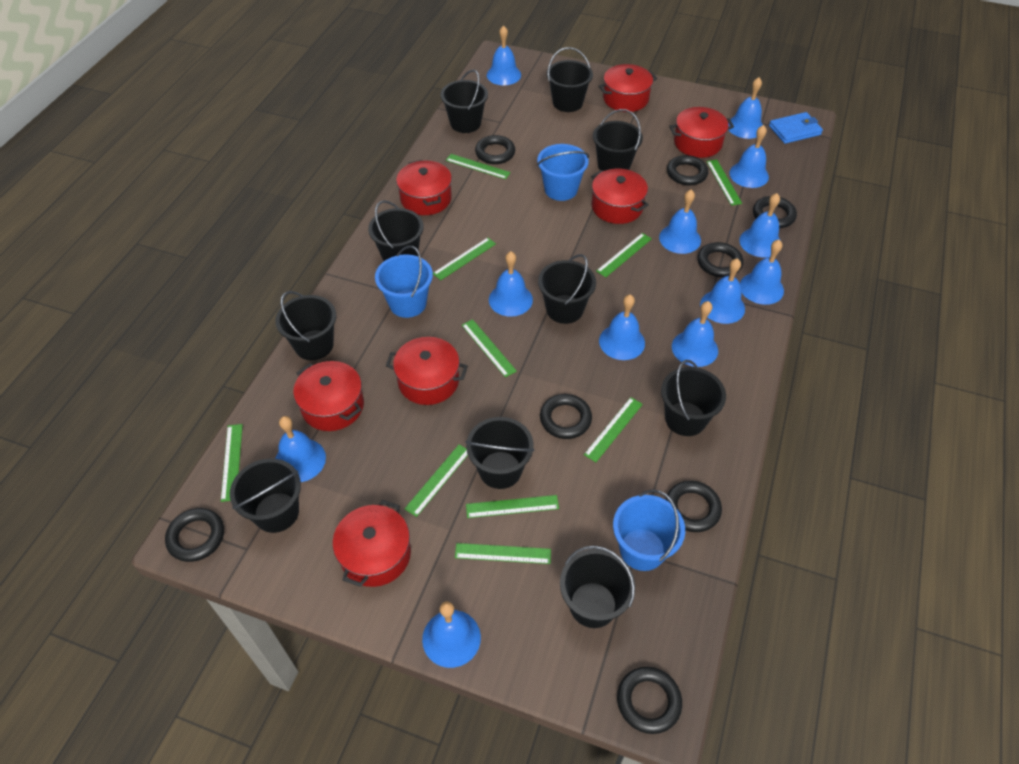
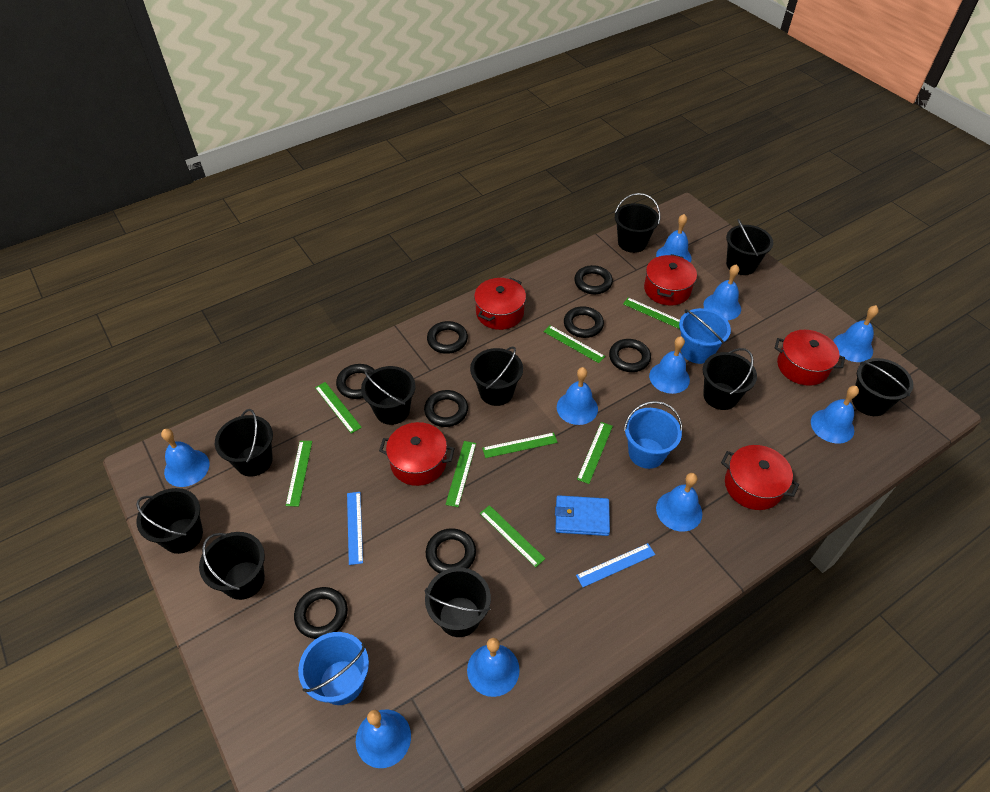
blue bell: [275,416,326,482] [422,601,481,668] [487,25,521,85] [489,251,533,317] [599,295,645,360] [659,190,701,254] [672,301,718,367] [700,258,745,324] [728,77,763,139] [729,125,769,188] [739,193,781,257] [740,240,784,305] = 12 -> [161,429,210,487] [356,709,411,768] [467,638,520,697] [557,367,598,425] [649,336,690,394] [656,214,692,263] [656,473,702,532] [703,264,741,320] [811,386,859,444] [833,305,879,362] = 10
blue ruler: none = 0 -> [347,492,363,565] [576,543,655,587] = 2
green ruler: [221,424,243,502] [404,444,468,517] [433,237,496,280] [446,154,511,179] [455,543,551,564] [462,319,517,378] [466,495,559,518] [584,397,643,462] [596,233,652,277] [706,159,742,206] = 10 -> [286,441,312,506] [315,382,362,434] [445,441,476,507] [480,505,546,568] [482,433,558,458] [544,325,605,363] [577,422,613,484] [623,298,680,329] = 8
red pot: [293,361,364,431] [333,500,411,587] [386,337,468,405] [396,160,452,215] [591,169,649,224] [599,64,657,112] [669,107,734,158] = 7 -> [379,422,455,486] [474,277,526,330] [644,254,697,306] [721,445,799,510] [775,330,845,386] = 5

